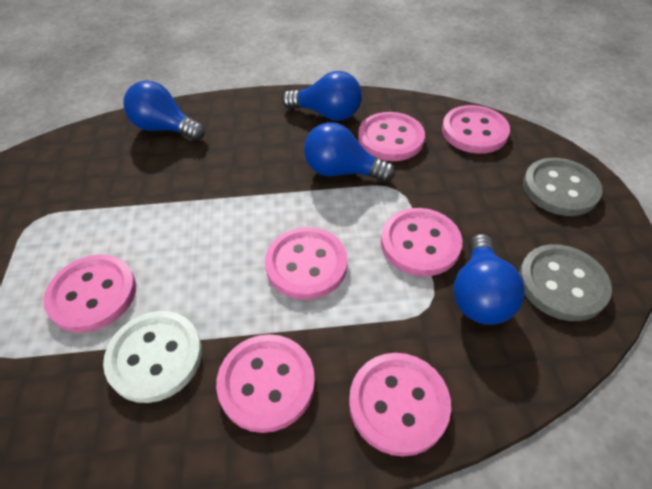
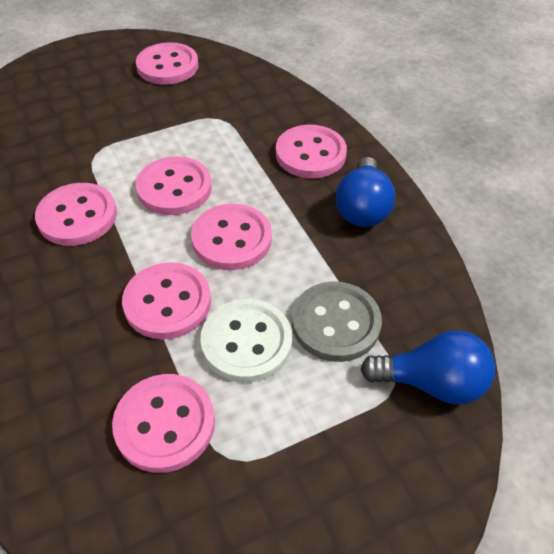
blue light bulb: [123,81,205,141] [282,71,362,121] [304,122,395,182] [453,234,525,325] = 4 -> [336,157,395,227] [361,331,495,405] = 2
grey button: [519,244,612,321] [523,158,603,216] = 2 -> [292,281,382,362] = 1

